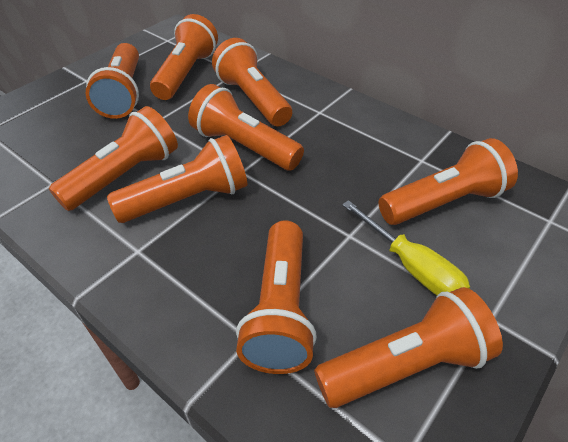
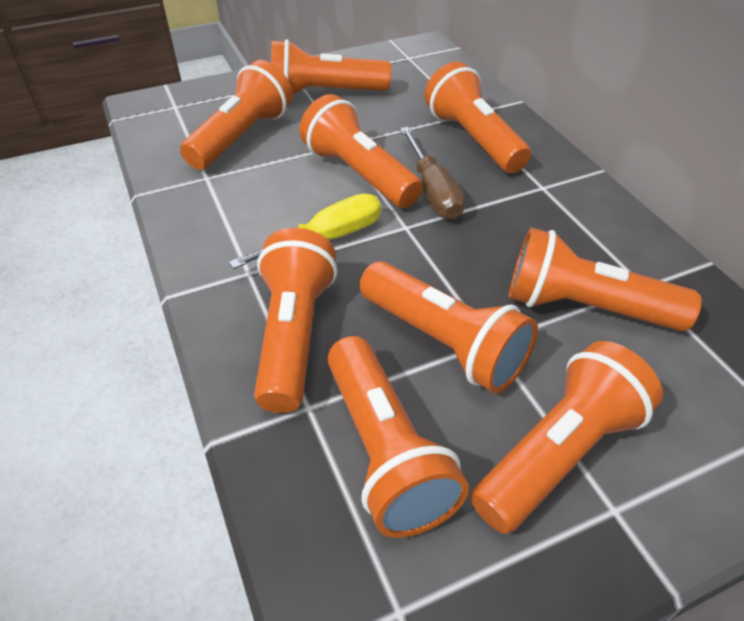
brown screwdriver: none = 0 -> [400,127,465,219] = 1

